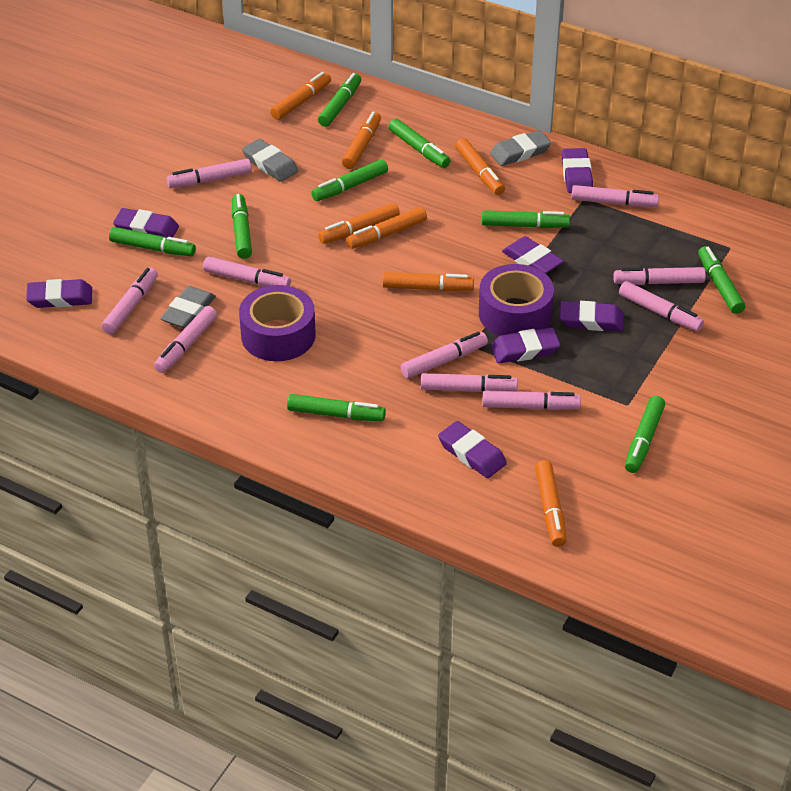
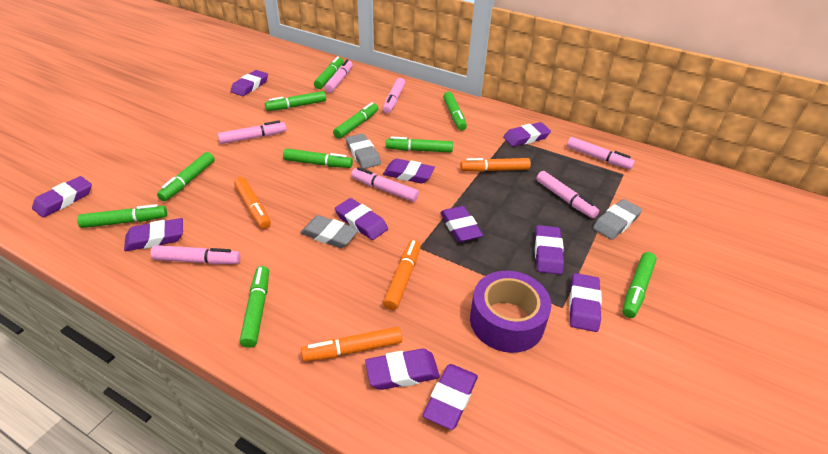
green marker: [109,227,196,256] [232,194,252,259] [287,394,386,422] [311,159,388,201] [318,73,361,127] [388,118,450,168] [482,210,570,228] [625,396,665,473] [698,246,745,314] = 9 -> [77,204,167,228] [157,152,215,201] [240,266,269,348] [265,91,326,111] [283,149,353,168] [314,56,344,89] [333,102,378,139] [386,136,453,153] [443,92,467,130] [622,252,657,318] = 10
orange marker: [270,72,331,120] [318,203,400,244] [342,112,381,169] [346,207,427,249] [382,272,474,291] [455,138,505,195] [535,460,567,547] = 7 -> [234,177,271,229] [301,327,402,362] [383,240,421,310] [460,158,531,172] = 4
pink marker: [101,268,158,334] [154,306,217,373] [166,159,252,188] [203,257,291,287] [400,332,488,378] [420,373,518,392] [482,391,581,410] [571,185,659,207] [613,267,706,285] [619,281,704,332] = 10 -> [151,245,240,264] [218,120,286,144] [325,59,353,93] [351,167,419,202] [383,78,405,113] [536,171,599,218] [567,137,635,169] = 7
purple eraser: [26,279,92,308] [113,208,179,238] [438,421,507,478] [491,328,560,363] [502,236,564,274] [560,301,624,331] [562,148,593,193] = 7 -> [32,176,92,217] [124,218,183,251] [230,70,268,96] [335,198,388,240] [365,348,440,390] [383,158,435,184] [423,364,478,430] [440,206,483,242] [503,122,551,147] [535,225,564,274] [569,273,602,332] = 11
purple tape: [239,285,316,361] [479,264,554,336] = 2 -> [470,271,551,353] = 1

